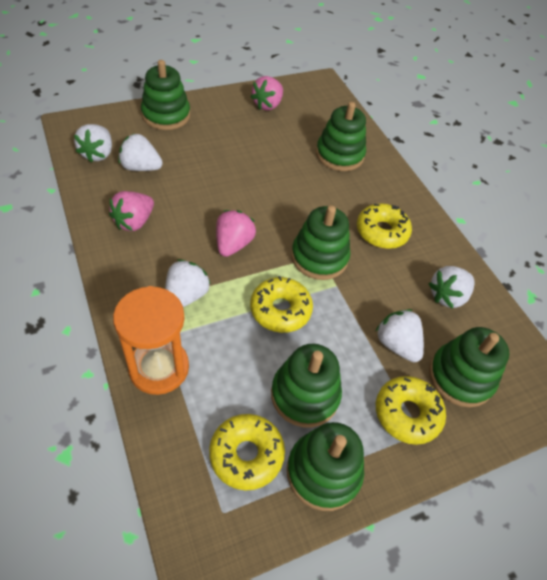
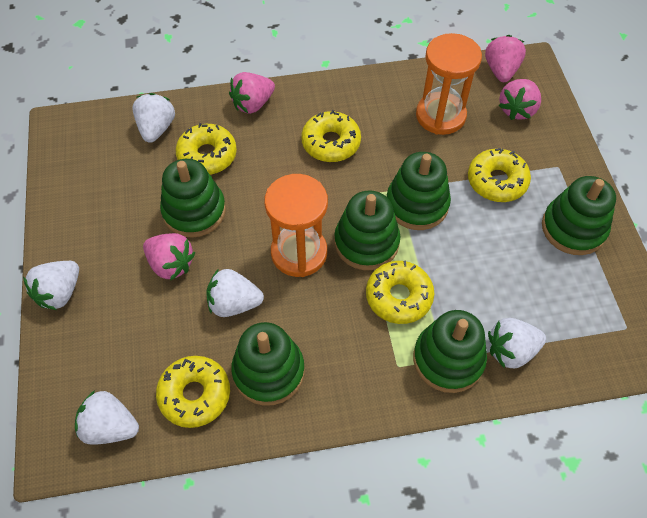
orange hourglass: [113,286,189,395] = 1 -> [264,174,328,277] [416,33,482,135] = 2
pink strawberry: [109,191,154,231] [216,210,256,257] [251,76,283,110] = 3 -> [143,233,195,281] [229,72,275,114] [485,35,526,82] [499,79,541,120] = 4
yellow donut: [209,414,285,491] [250,276,313,333] [357,204,412,249] [376,376,446,445] = 4 -> [156,356,230,428] [175,123,237,175] [301,110,361,162] [366,261,434,324] [468,148,531,202] = 5

